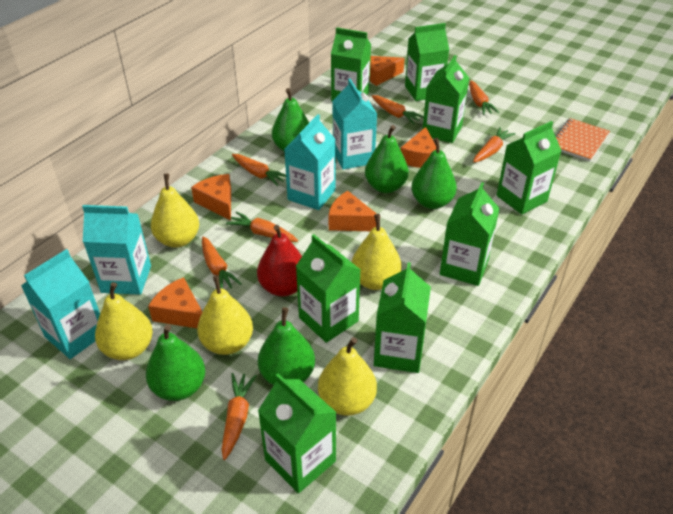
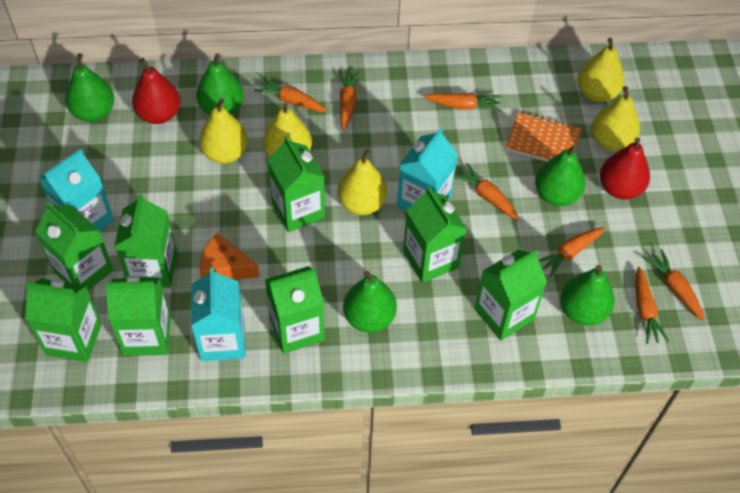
orange cheese: [148,277,202,328] [191,174,231,220] [329,191,377,231] [370,56,405,86] [401,127,436,168] = 5 -> [200,233,259,280] = 1
red pear: [257,225,302,297] = 1 -> [132,58,180,124] [600,137,650,199] = 2
turquoise carton: [21,249,100,359] [82,205,151,295] [284,114,336,210] [332,79,377,170] = 4 -> [38,149,114,231] [191,267,246,361] [397,127,458,211] = 3

